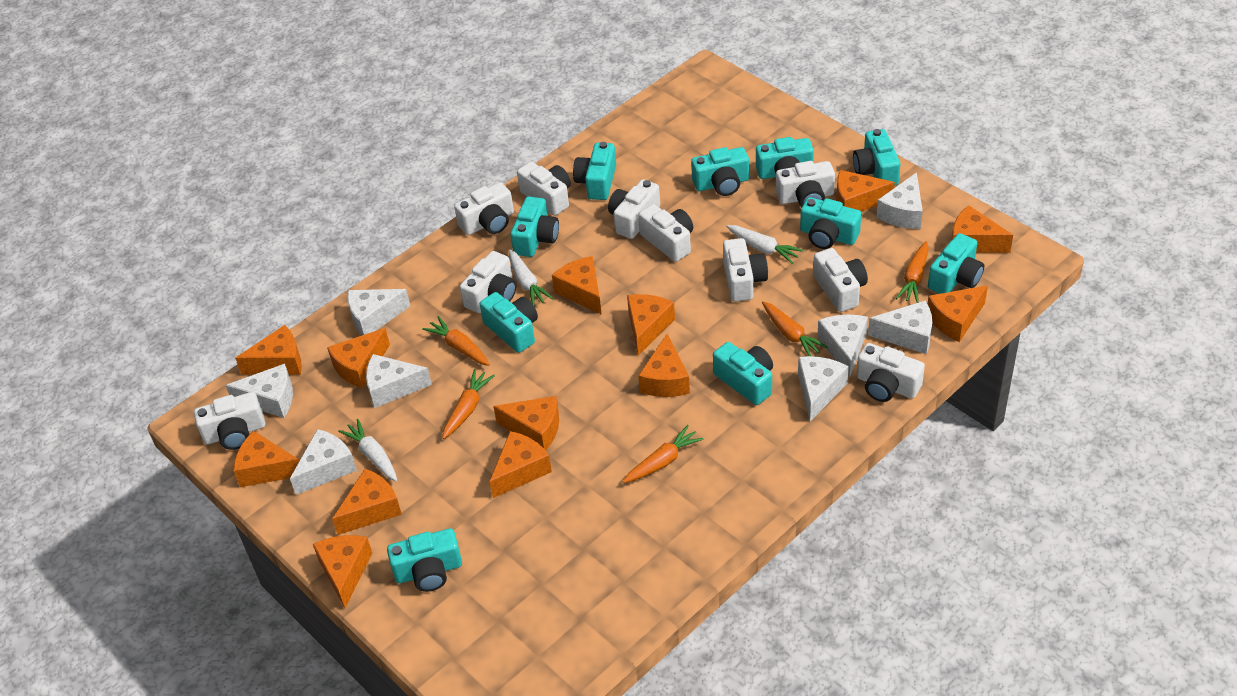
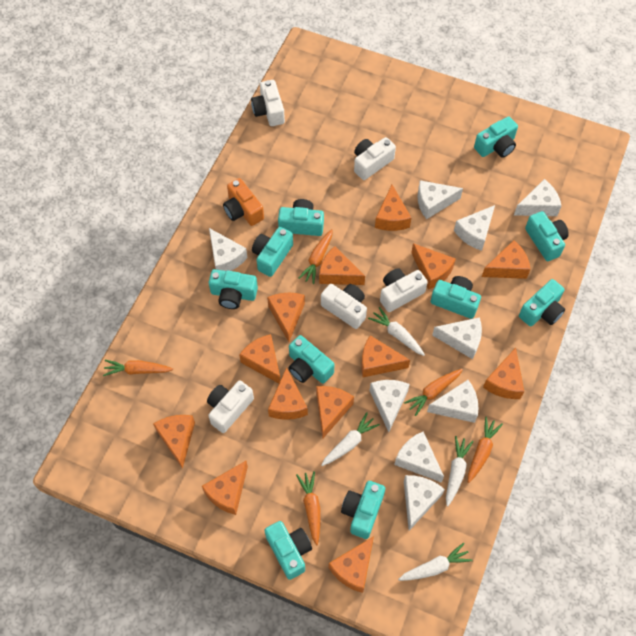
orange camera: none = 0 -> [223,178,264,226] = 1
white camera: [194,392,265,450] [454,182,514,235] [460,251,517,313] [517,162,571,216] [608,179,660,239] [638,204,693,262] [723,238,768,302] [776,161,835,207] [813,248,868,312] [857,343,925,402] = 10 -> [207,380,254,433] [251,80,285,126] [321,284,367,329] [354,137,396,180] [380,268,428,312] = 5
white carrot: [338,419,397,482] [509,249,553,306] [726,225,803,264] = 3 -> [321,412,380,466] [368,307,425,356] [398,543,473,581] [446,436,473,506] = 4
white cheese: [225,364,293,418] [290,429,357,495] [347,289,410,335] [366,354,432,408] [798,356,849,422] [817,314,868,378] [868,300,932,354] [876,173,923,229] = 8 -> [209,228,247,271] [369,380,410,432] [394,432,444,483] [404,475,445,531] [418,180,463,219] [427,380,479,423] [432,317,482,359] [454,205,495,251] [514,179,561,216] = 9

